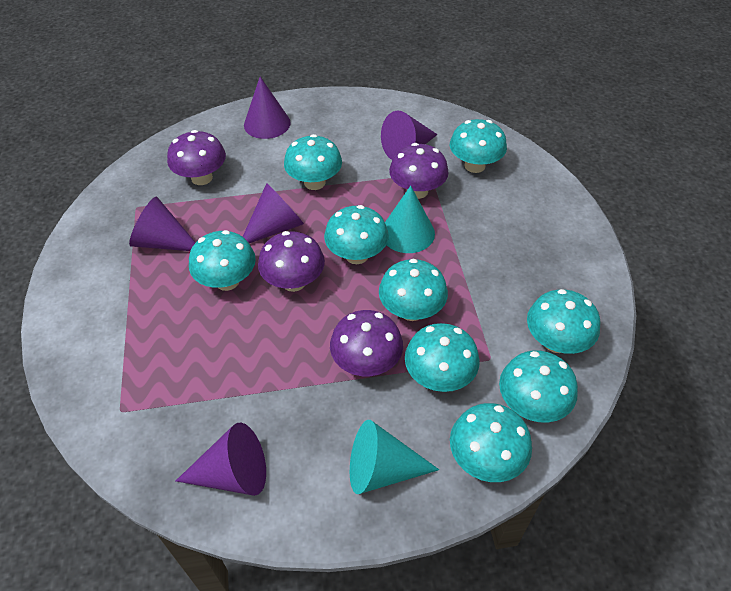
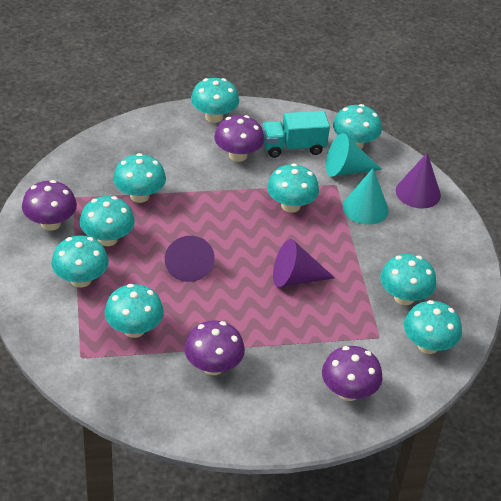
purple cone: [129,197,196,251] [176,423,266,496] [243,183,304,243] [244,77,291,139] [381,111,438,160] = 5 -> [165,236,215,282] [273,239,335,287] [396,153,441,209] = 3
turquoise truck: none = 0 -> [262,111,330,158] = 1

